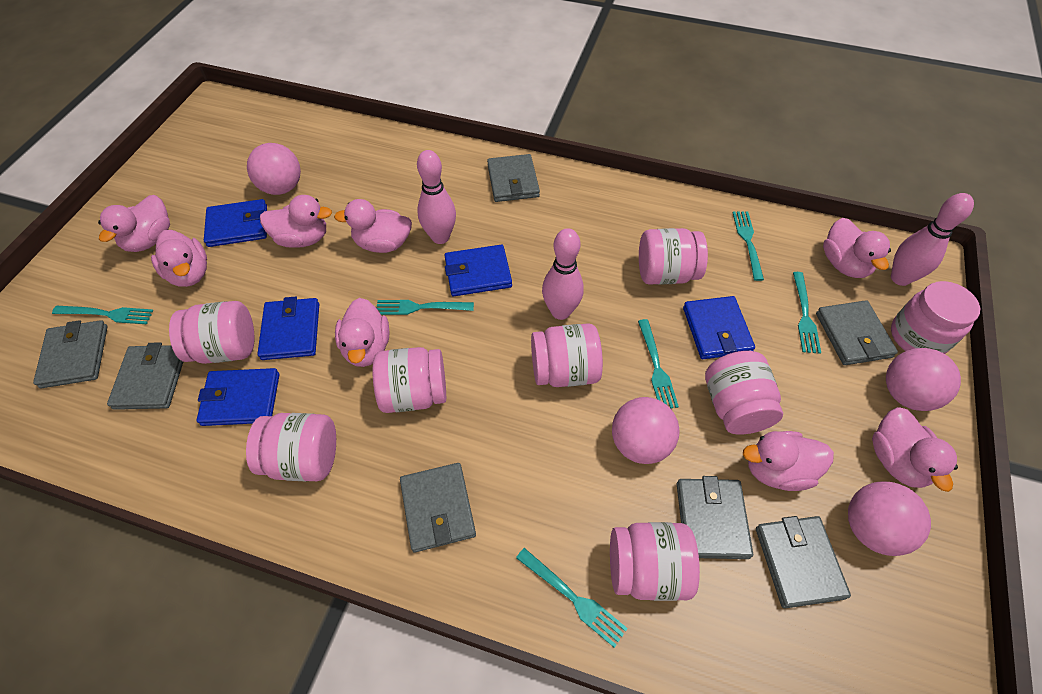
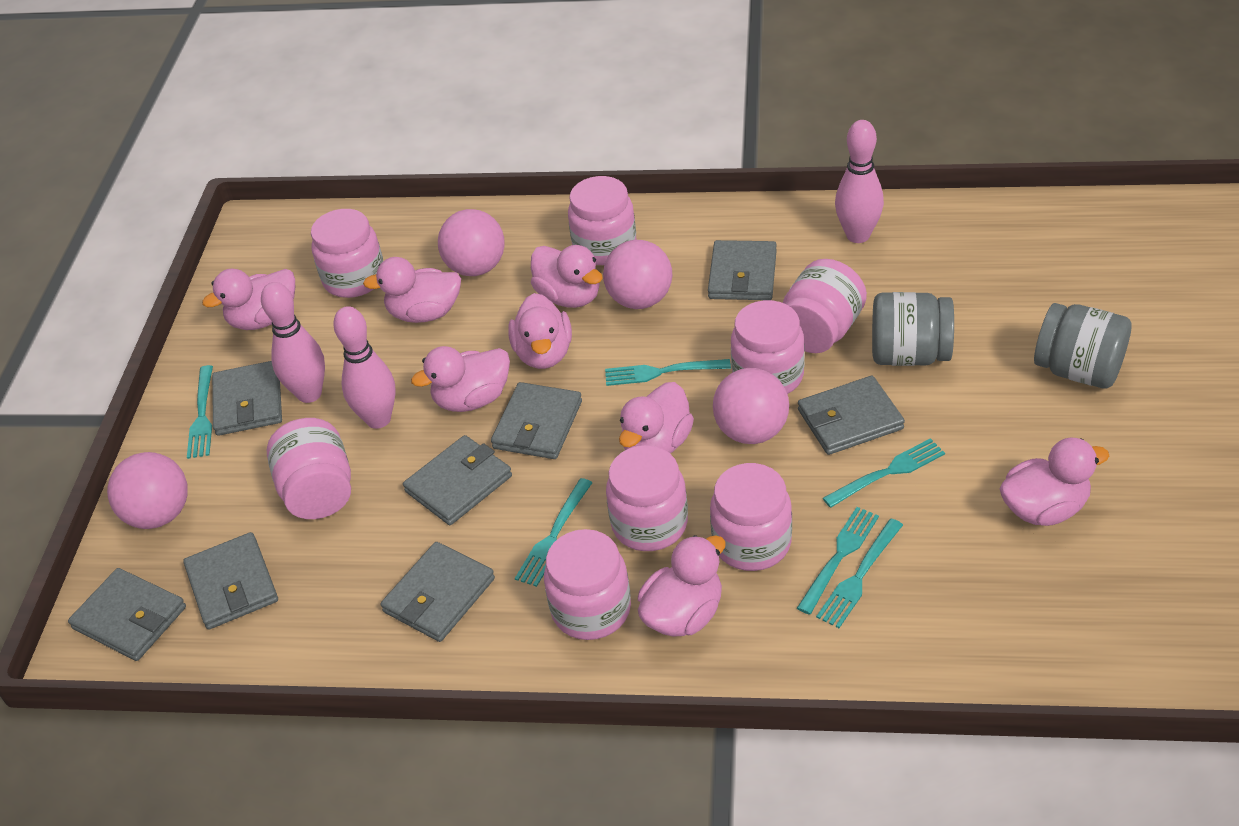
blue wallet: [197,368,279,426] [204,199,267,247] [257,297,319,360] [444,245,512,296] [683,296,755,359] = 5 -> none = 0
grey jar: none = 0 -> [872,292,954,366] [1034,303,1132,389] = 2
grey wallet: [33,320,107,388] [107,342,183,410] [400,463,476,553] [487,154,540,202] [677,476,753,559] [756,516,851,609] [816,300,898,365] = 7 -> [68,568,186,661] [183,532,278,630] [212,361,282,436] [380,542,495,642] [403,435,512,525] [491,382,582,459] [708,240,777,300] [798,376,905,455] = 8

